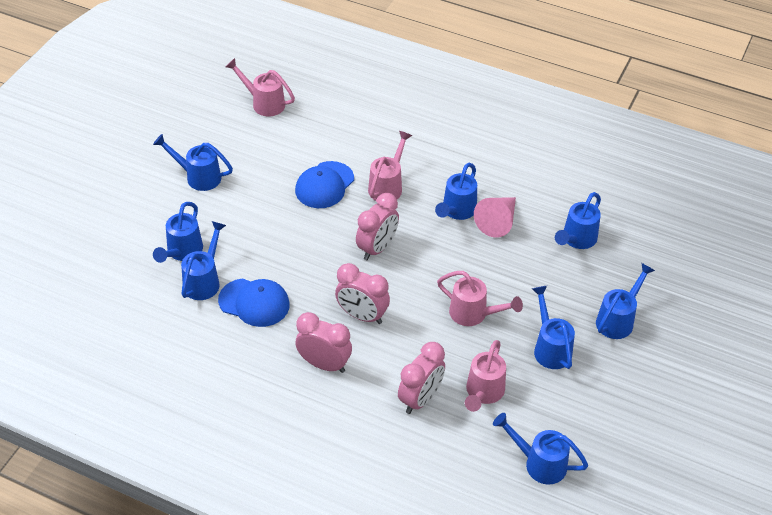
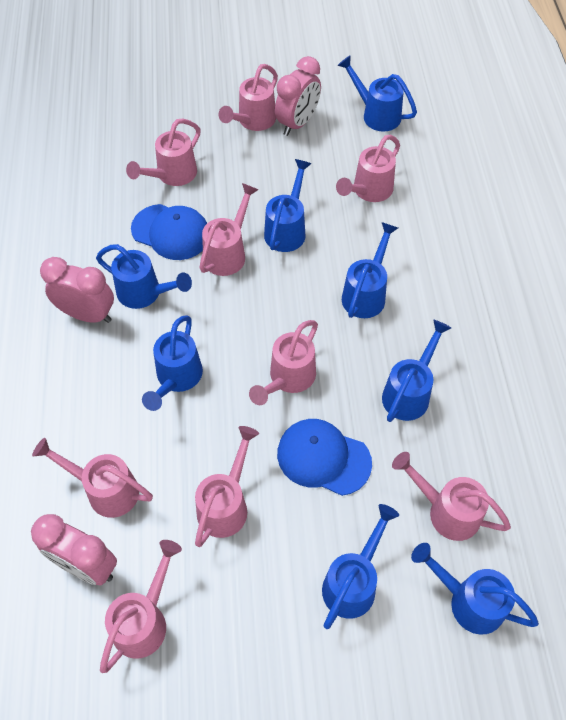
pink clock: [295,312,352,373] [335,263,390,324] [356,193,399,260] [398,342,445,414] = 4 -> [31,514,117,585] [40,257,114,323] [275,56,321,136] = 3
pink cone: [474,197,516,238] = 1 -> none = 0
pink watering can: [226,58,295,116] [368,131,412,201] [437,271,523,326] [465,340,506,412] = 4 -> [32,438,153,518] [100,540,182,673] [126,118,201,186] [195,426,259,547] [199,183,259,276] [219,64,278,131] [249,320,318,405] [336,135,400,202] [392,452,511,541] = 9

